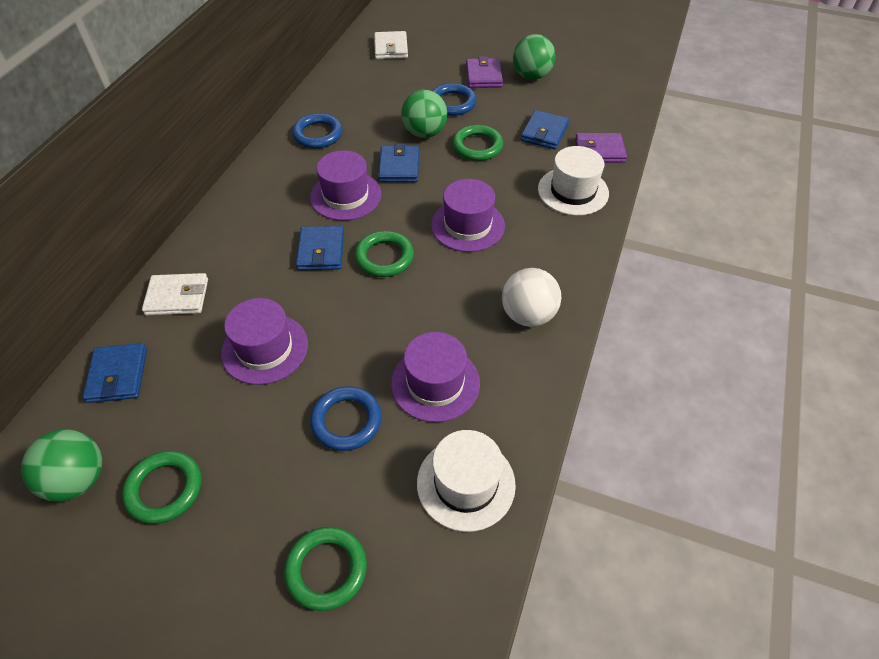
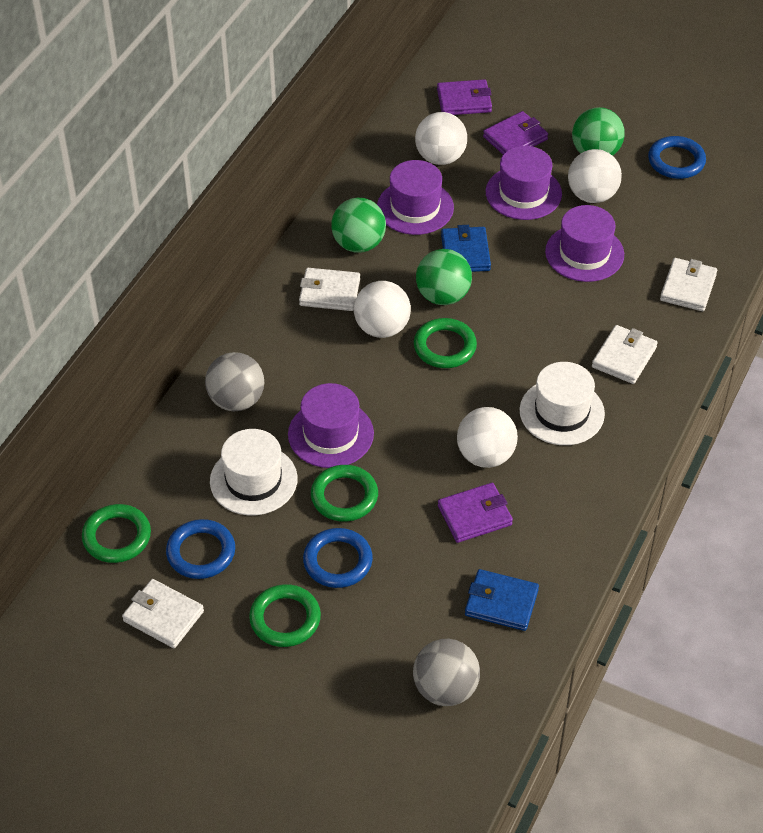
blue wallet: [83,343,147,403] [296,226,344,270] [378,143,419,182] [521,110,569,149] = 4 -> [441,225,491,272] [465,569,539,631] = 2
grey ball: none = 0 -> [205,352,264,411] [413,639,480,706] = 2
purple wallet: [466,56,503,88] [575,133,627,163] = 2 -> [437,79,492,115] [438,483,513,543] [483,111,548,154] = 3
white ball: [502,268,561,327] = 1 -> [354,281,411,338] [415,112,467,165] [457,407,518,468] [568,149,622,203] = 4
white wallet: [142,273,208,316] [374,31,408,59] = 2 -> [122,579,204,648] [299,268,360,311] [592,325,658,384] [660,258,717,311] = 4

